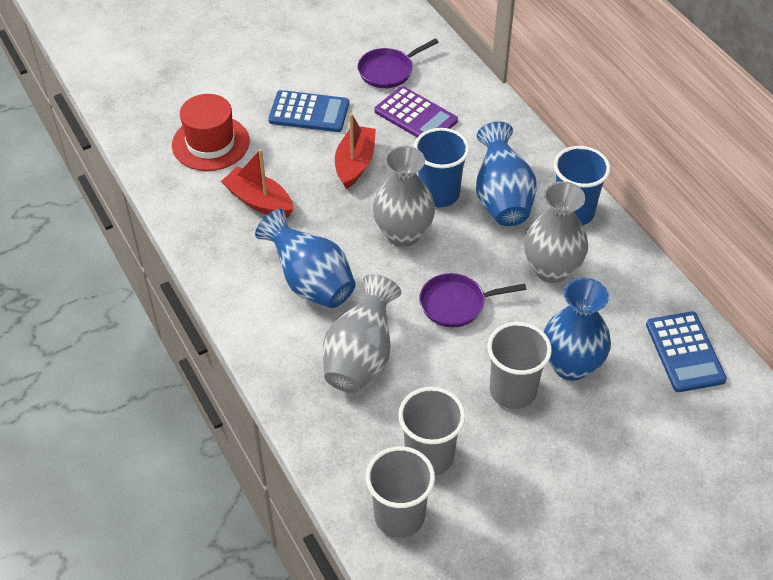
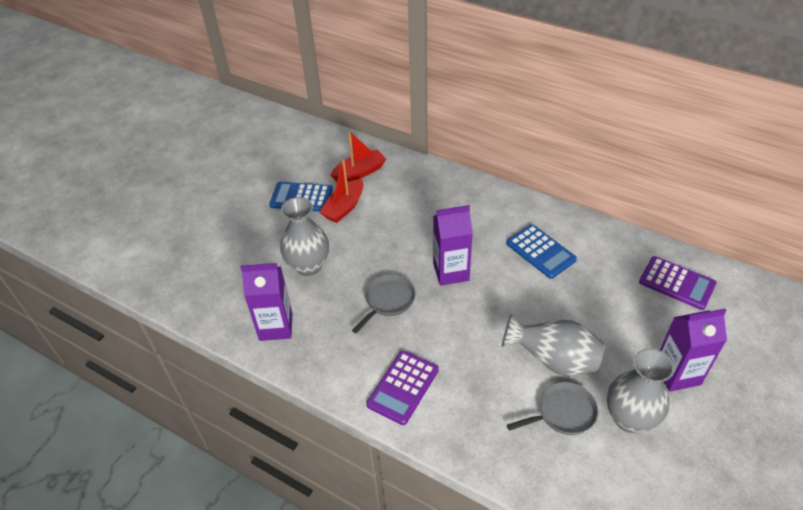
blue cup: [414,128,470,207] [554,146,611,225] = 2 -> none = 0
blue vase: [255,209,356,308] [476,121,537,226] [543,278,611,381] = 3 -> none = 0
grey cup: [366,446,435,538] [398,387,465,476] [487,322,552,409] = 3 -> none = 0
grey pan: none = 0 -> [352,274,415,333] [507,382,598,435] = 2
purple calculator: [375,86,458,137] = 1 -> [366,350,439,425] [639,256,717,310] = 2
purple carton: none = 0 -> [241,263,292,341] [433,205,473,286] [660,308,727,392] = 3
purple pan: [358,38,439,88] [419,273,526,327] = 2 -> none = 0
red hat: [172,94,250,171] = 1 -> none = 0

